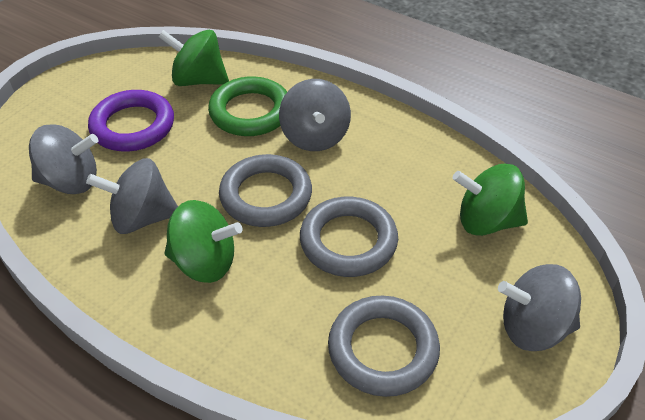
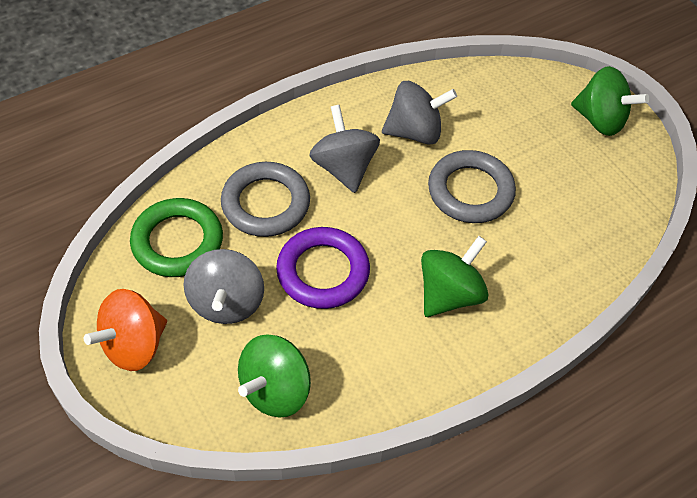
grey ring: [219,154,312,227] [300,197,398,277] [328,295,440,397] = 3 -> [221,162,310,237] [428,150,516,223] = 2
grey spinning top: [29,124,98,194] [86,158,178,234] [279,79,351,151] [498,264,581,351] = 4 -> [183,249,264,324] [309,105,380,193] [382,81,457,144] = 3
orange spinning top: none = 0 -> [84,289,167,371] = 1

